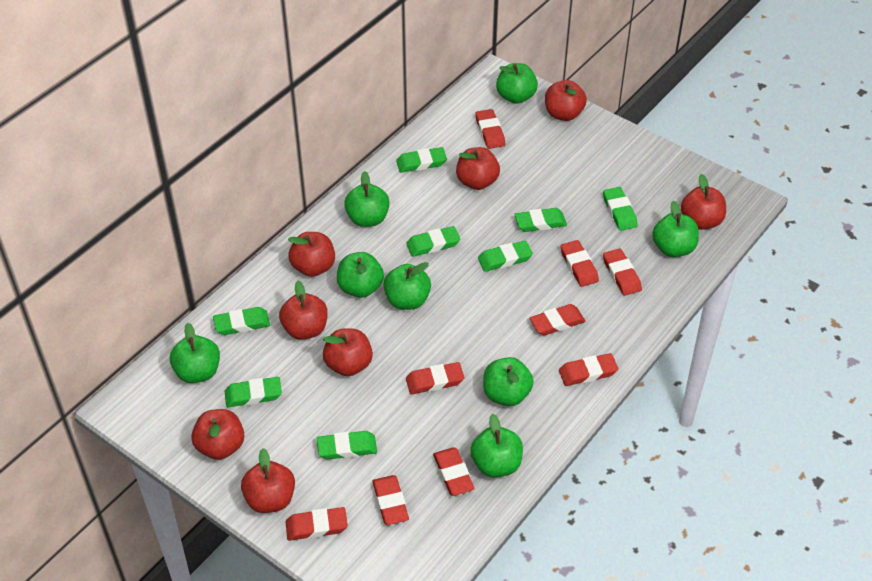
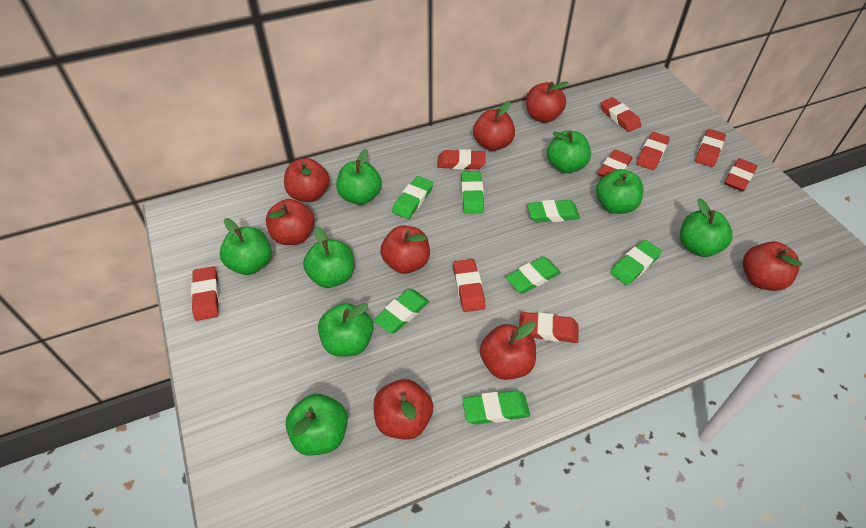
green eraser: [213,307,270,335] [225,377,282,407] [317,431,377,460] [396,147,447,173] [406,226,460,257] [478,241,533,272] [514,208,567,232] [603,187,638,231] = 8 -> [374,289,429,333] [392,176,433,219] [461,172,484,213] [462,390,530,425] [506,257,561,293] [527,200,580,223] [610,240,662,285] = 7

